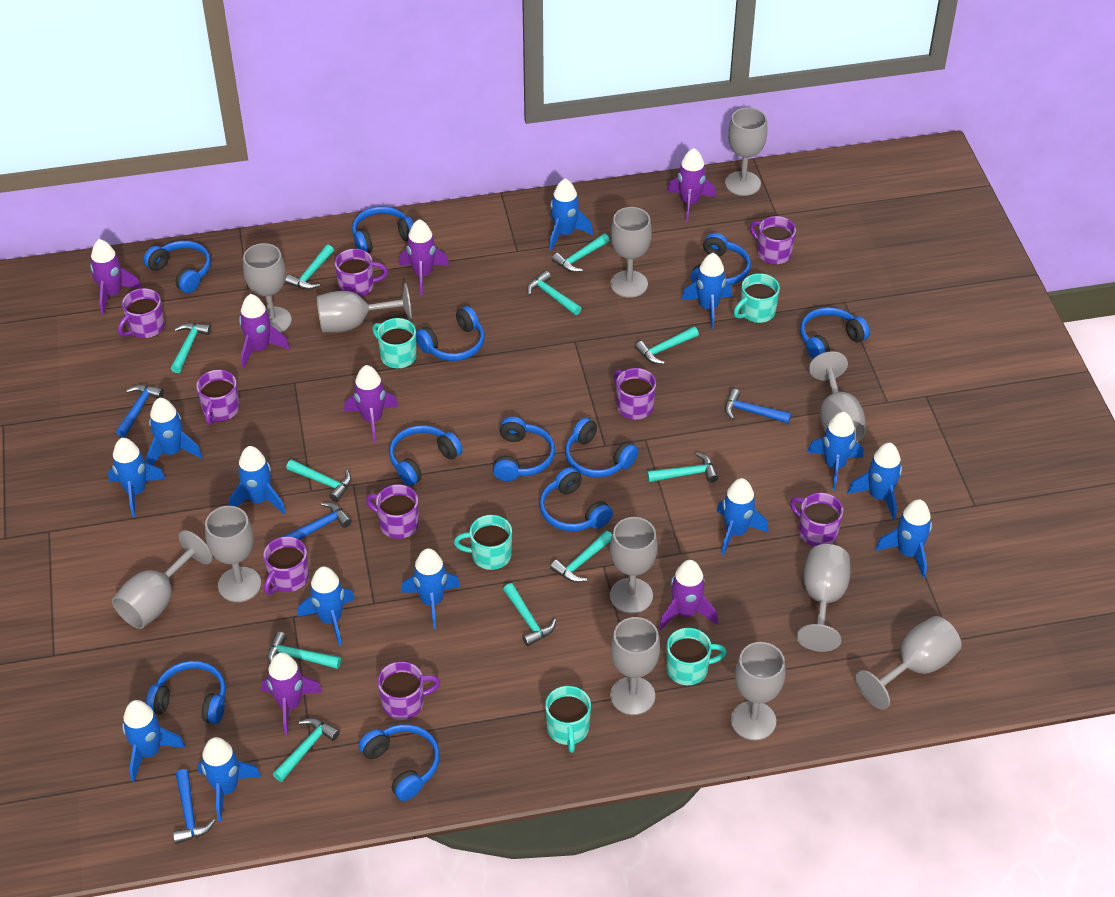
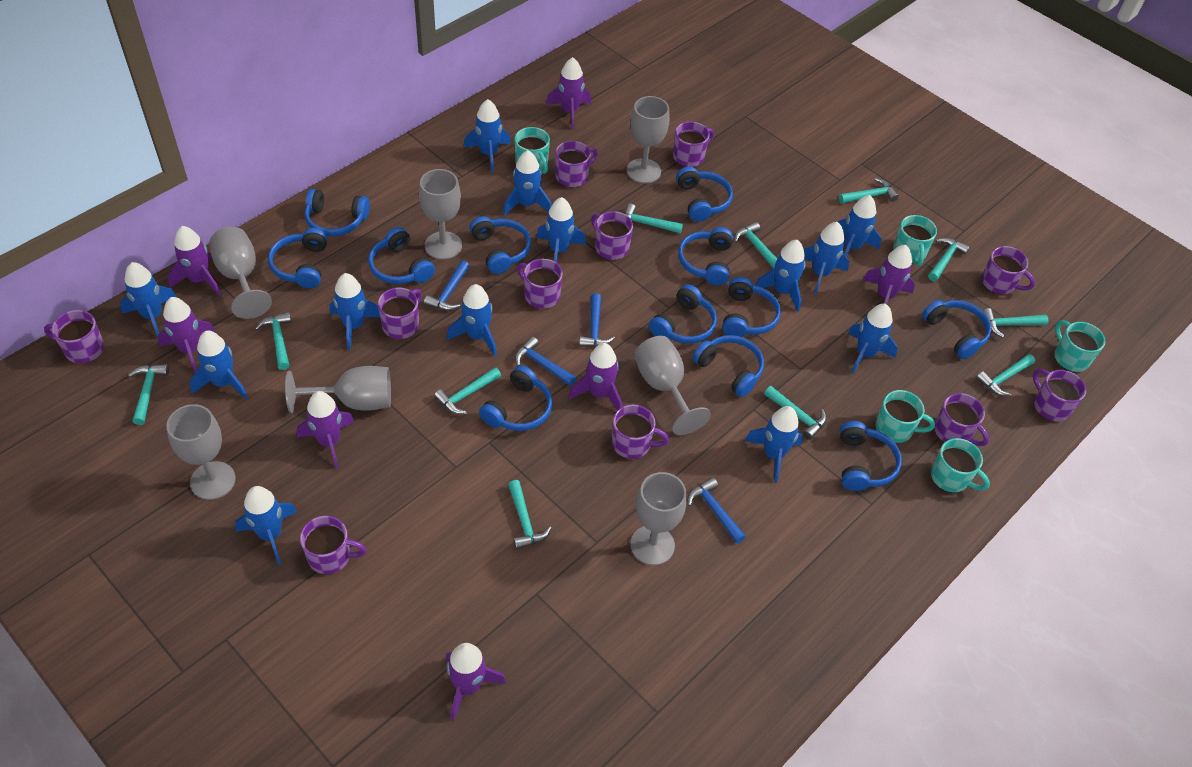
blue headphones: [143,240,211,293] [146,661,226,724] [352,206,414,253] [359,724,440,801] [389,425,463,486] [416,306,485,361] [493,417,555,481] [539,467,613,531] [565,417,638,478] [691,233,751,285] [800,307,870,359] = 11 -> [268,228,328,288] [305,189,370,236] [368,227,435,284] [469,216,531,274] [479,365,552,431] [649,284,717,344] [676,167,733,222] [678,227,733,286] [692,335,764,397] [722,277,781,337] [840,421,902,491] [922,300,992,359] = 12
grey goblet: [112,530,213,629] [205,506,261,602] [243,243,292,333] [317,283,412,333] [610,517,658,614] [610,617,660,715] [611,207,652,298] [725,107,768,196] [731,642,785,740] [797,544,851,652] [808,351,866,442] [856,616,962,710] = 12 -> [166,404,236,500] [210,227,272,319] [285,366,391,413] [419,169,462,260] [627,96,670,183] [630,472,687,565] [634,336,711,435] = 7
purple mug: [118,288,165,338] [196,370,240,425] [263,537,309,595] [335,249,388,297] [366,484,419,539] [378,661,440,720] [613,368,656,420] [750,216,796,265] [790,493,843,547] = 9 -> [44,310,104,363] [300,516,367,574] [378,288,422,339] [517,259,563,309] [555,141,598,187] [591,211,633,260] [612,405,669,459] [673,122,714,167] [934,393,989,446] [982,246,1035,294] [1033,369,1086,421] = 11

